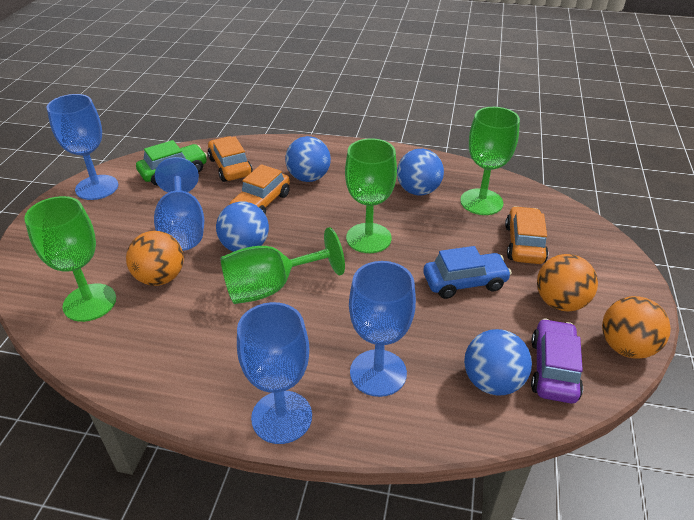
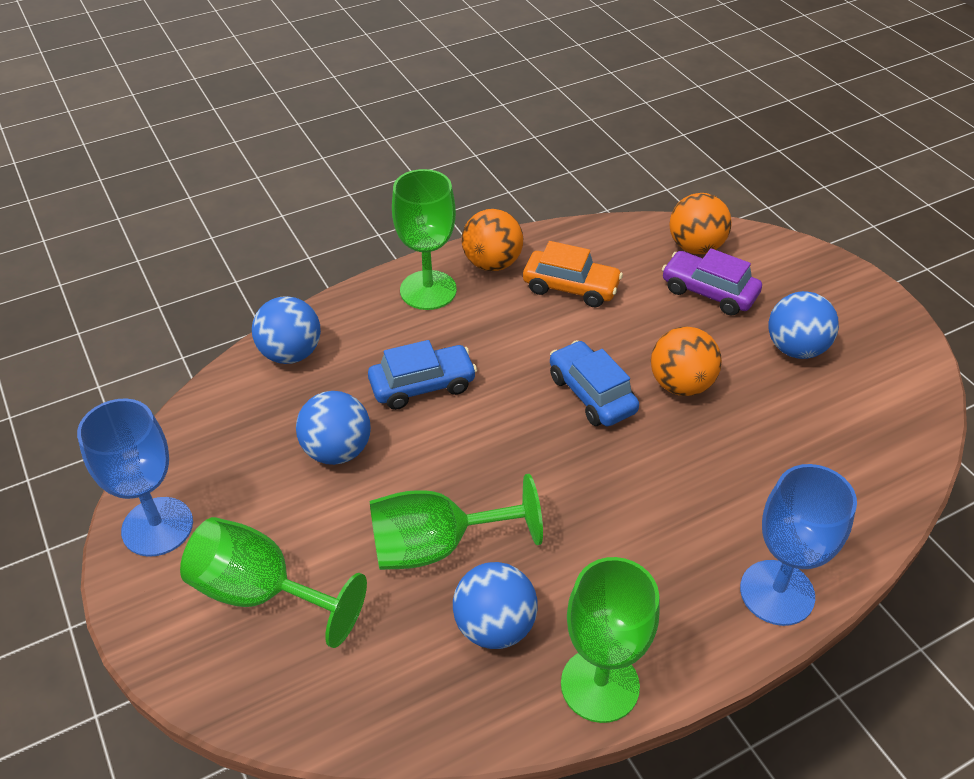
blue car: [423,246,512,299] = 1 -> [368,340,477,410] [550,340,639,426] = 2
blue goblet: [47,94,118,200] [154,157,204,251] [237,302,312,444] [349,261,416,397] = 4 -> [77,398,193,557] [740,464,857,626] = 2
green car: [136,140,207,186] = 1 -> none = 0
orange car: [207,137,253,182] [229,164,290,215] [505,206,548,264] = 3 -> [523,241,623,307] = 1

